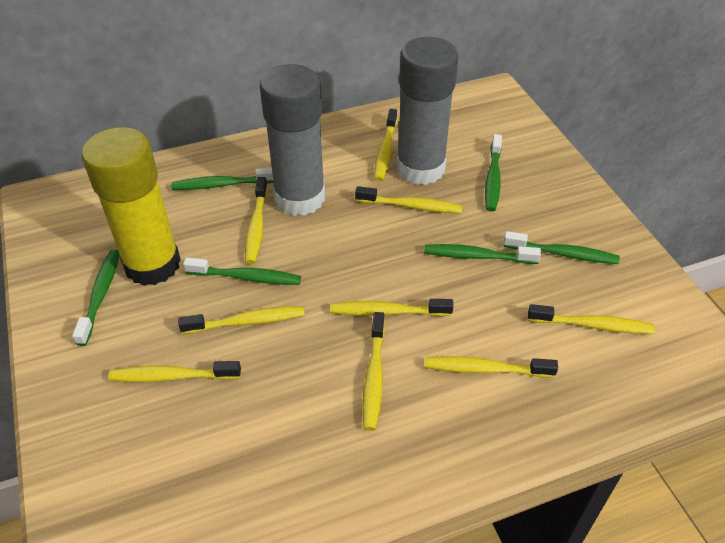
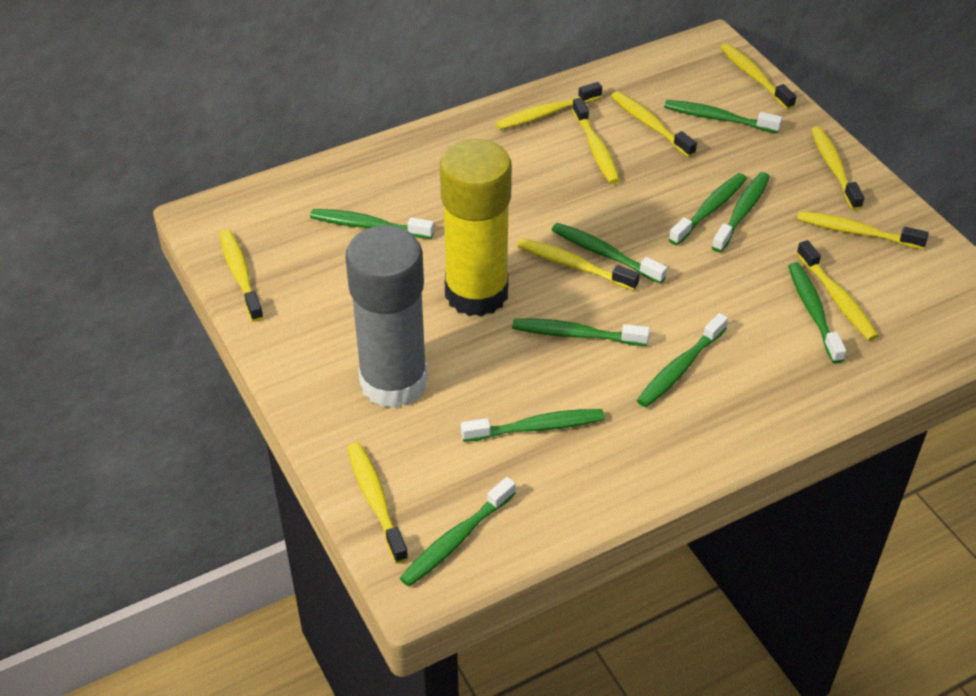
green toothbrush: [72,249,120,346] [171,167,274,190] [183,257,301,285] [424,244,541,264] [485,134,502,211] [503,231,620,264] = 6 -> [310,209,434,239] [400,477,516,587] [461,409,605,442] [512,319,650,346] [552,223,667,284] [637,313,728,407] [664,100,782,133] [669,173,747,245] [712,172,770,252] [788,262,846,364] = 10
grey glue stick: [260,64,325,216] [397,37,458,185] = 2 -> [345,226,428,408] = 1
yellow toothbrush: [108,361,241,382] [178,306,305,334] [245,177,267,264] [330,299,454,316] [355,186,462,214] [362,312,385,431] [374,109,397,181] [425,356,558,377] [528,304,655,334] = 9 -> [220,229,264,322] [347,443,408,563] [495,82,602,130] [517,238,640,291] [572,98,620,184] [611,91,697,157] [720,43,797,110] [796,240,878,341] [797,211,929,250] [811,127,864,210] = 10

